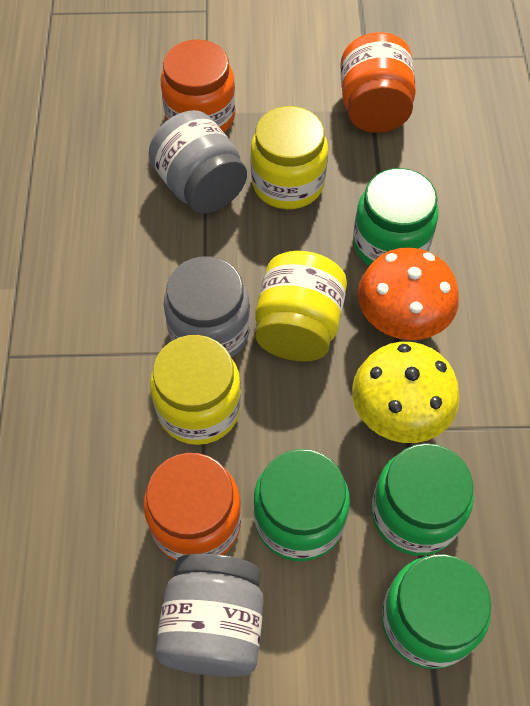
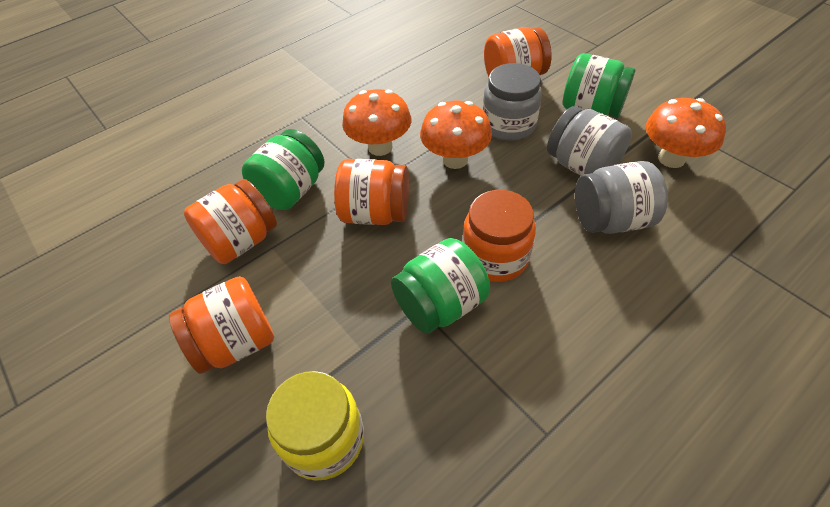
green jar: [253,449,350,561] [353,168,438,266] [371,443,474,556] [381,554,491,669] = 4 -> [242,129,324,210] [391,238,490,334] [563,53,635,118] = 3
orange jar: [143,453,241,561] [161,39,236,132] [340,32,416,133] = 3 -> [169,276,274,374] [184,179,277,264] [334,159,409,225] [463,190,536,282] [484,27,552,77] = 5
orange mushroom: [358,247,459,340] = 1 -> [342,89,411,156] [420,100,492,169] [646,98,726,168] = 3
yellow jar: [150,335,242,445] [250,106,328,209] [255,251,347,362] = 3 -> [266,371,364,481] = 1
yellow mushroom: [352,342,460,443] = 1 -> none = 0

